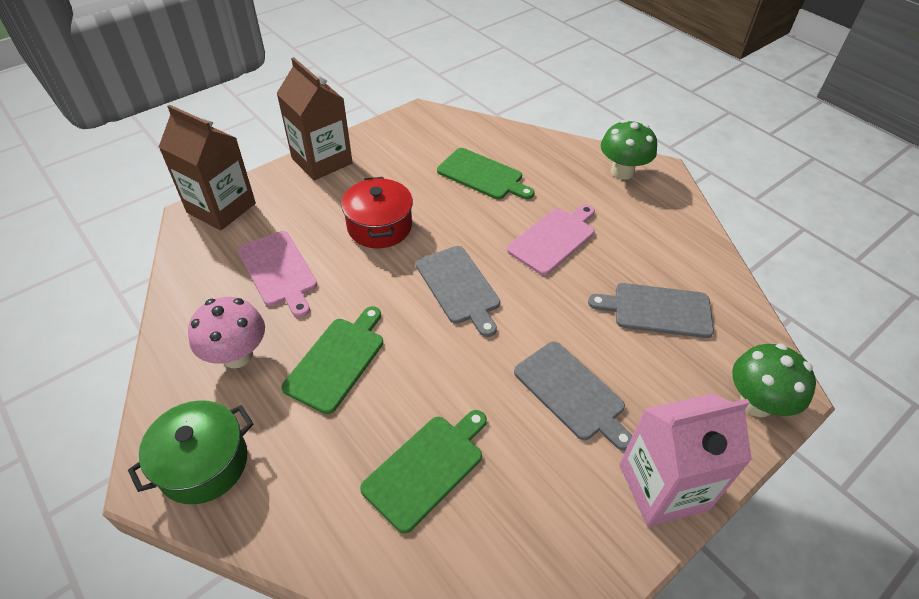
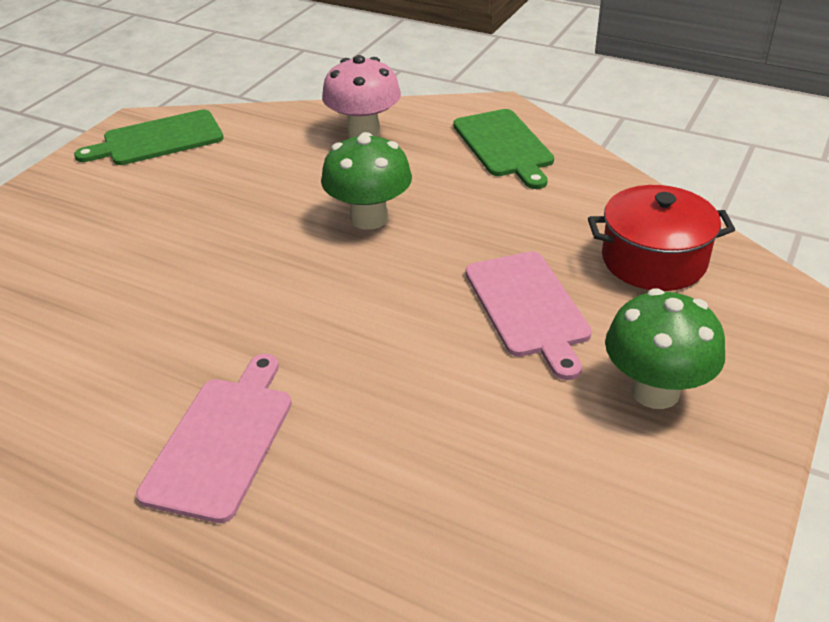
brown carton: [159,105,256,230] [276,57,353,180] = 2 -> none = 0
green cutting board: [281,306,383,414] [360,410,487,534] [437,148,535,200] = 3 -> [74,110,223,165] [453,109,554,189] = 2
green pot: [128,400,254,504] = 1 -> none = 0
grey cutting board: [416,246,500,337] [514,341,632,451] [588,283,714,338] = 3 -> none = 0
pink carton: [619,394,752,527] = 1 -> none = 0

